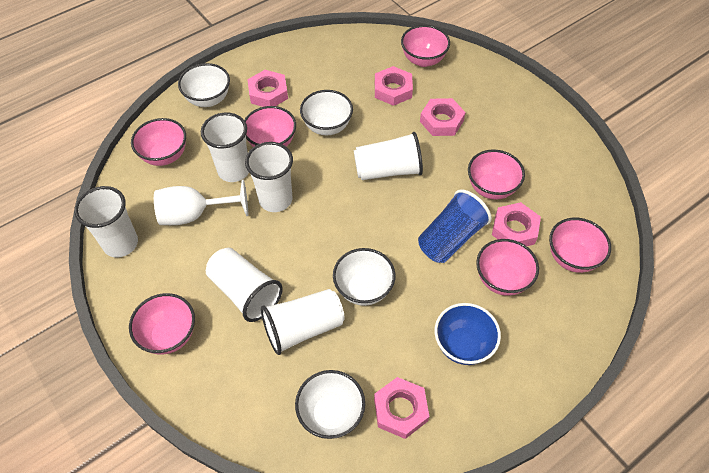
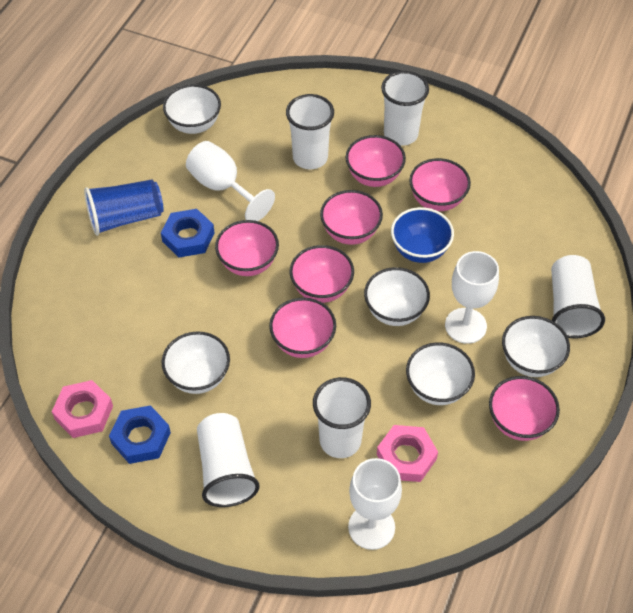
blue nut: none = 0 -> [109,405,171,464] [161,209,215,257] = 2
pink nut: [247,70,288,107] [374,377,429,439] [375,66,413,106] [420,98,466,136] [492,202,541,246] = 5 -> [52,380,113,438] [377,425,438,482] = 2
white bowl: [178,63,230,107] [295,370,365,439] [300,90,353,135] [333,248,396,306] = 4 -> [162,331,230,394] [163,84,221,134] [364,267,430,326] [406,342,475,405] [502,316,570,377] = 5
white cup: [74,186,138,257] [201,113,249,182] [206,248,283,322] [245,142,293,212] [261,289,345,355] [354,132,423,180] = 6 -> [197,413,260,507] [286,94,334,169] [313,377,371,458] [381,71,429,146] [551,255,605,339] = 5
white goblet: [154,180,248,225] = 1 -> [186,141,275,221] [348,458,402,550] [445,251,499,344] = 3

